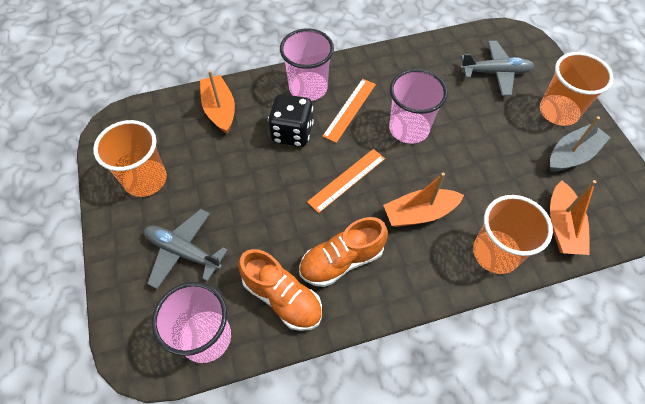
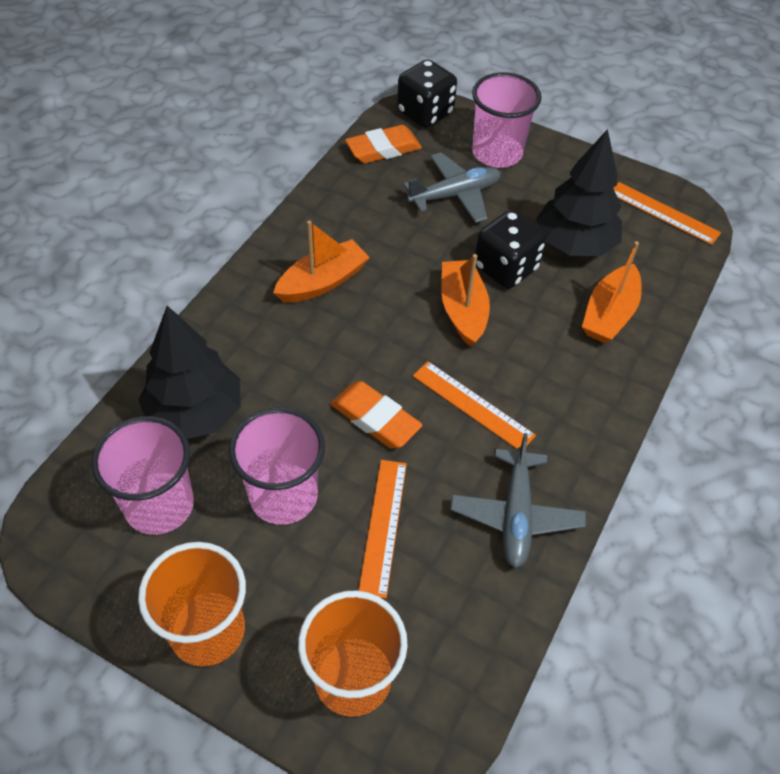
black dice: [268,94,314,147] = 1 -> [397,60,457,128] [475,210,546,289] = 2
black tree: none = 0 -> [138,306,241,439] [536,129,622,256] = 2
grey boat: [549,116,611,172] = 1 -> none = 0
orange cup: [93,120,167,197] [473,195,553,274] [540,52,613,126] = 3 -> [138,542,246,667] [298,590,408,717] = 2
orange eraser: none = 0 -> [331,381,422,448] [345,125,422,163] = 2
orange ruler: [307,149,385,213] [322,79,376,143] = 2 -> [359,460,407,599] [413,361,536,450] [613,182,721,245] = 3
orange shoe: [238,249,322,331] [299,217,388,287] = 2 -> none = 0

